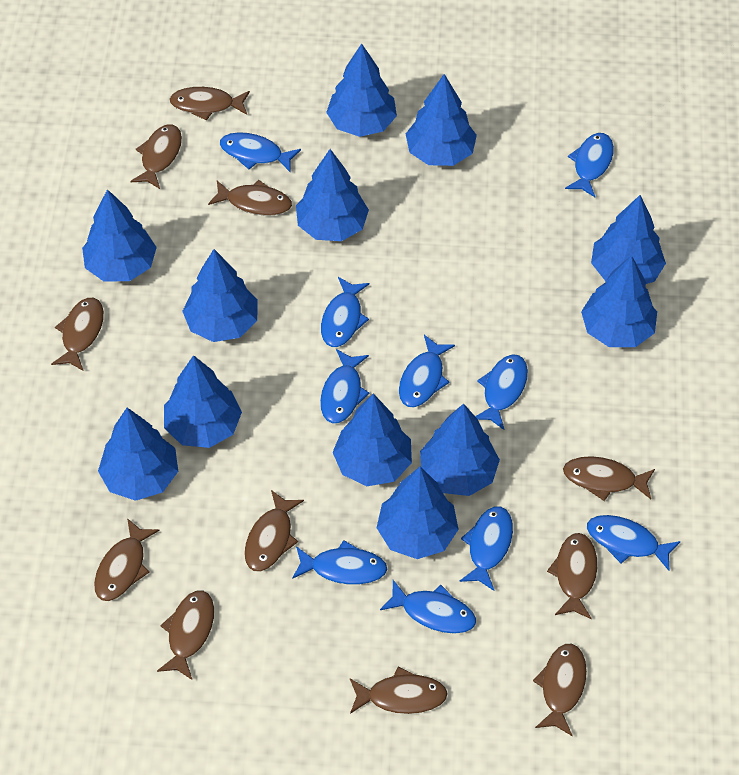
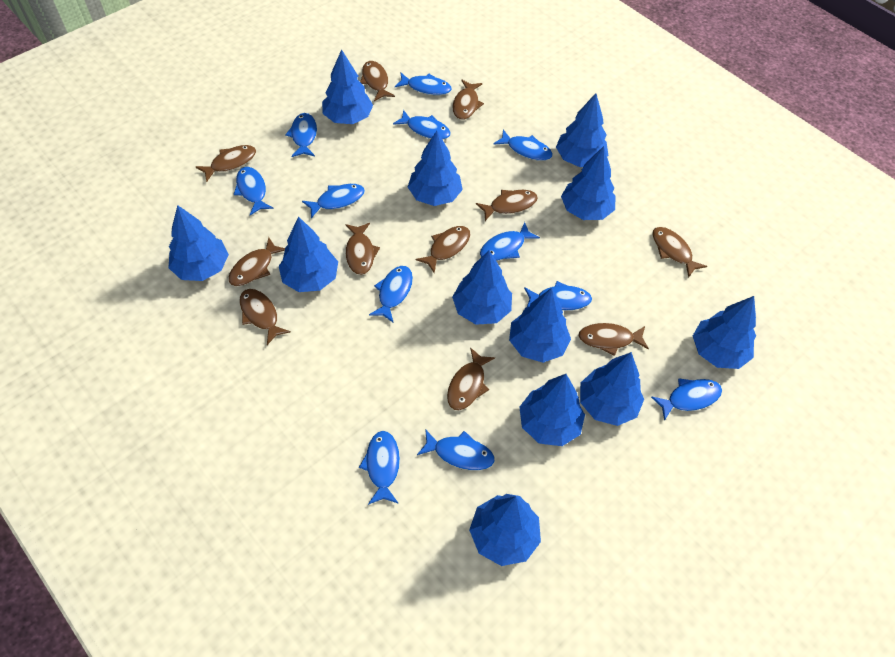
blue fish: [220,132,301,173] [292,540,387,585] [320,349,370,424] [321,277,369,347] [380,580,476,634] [399,335,455,407] [459,506,513,591] [475,354,528,430] [565,133,614,197] [587,515,681,571] = 10 -> [234,167,274,215] [285,113,317,157] [302,184,365,218] [359,431,400,505] [369,266,413,323] [393,110,451,140] [395,73,452,95] [417,429,495,470] [480,222,540,261] [493,130,553,161] [524,281,592,311] [651,378,722,421] = 12

